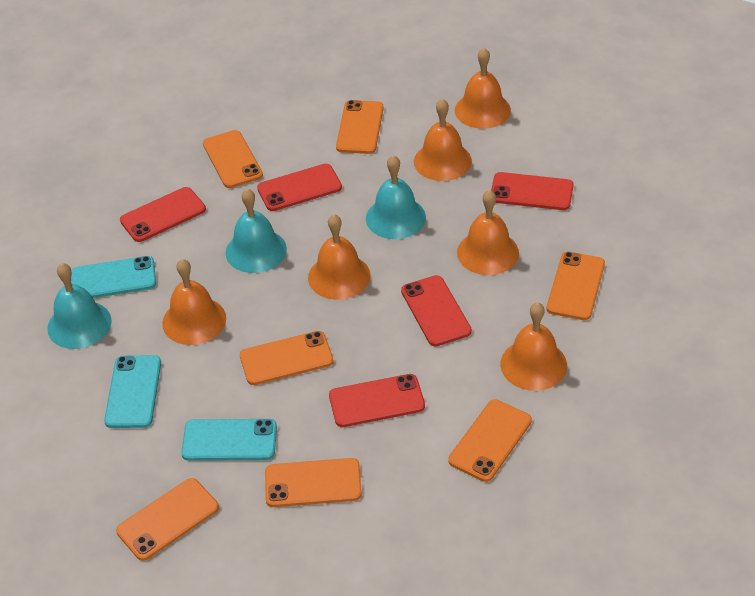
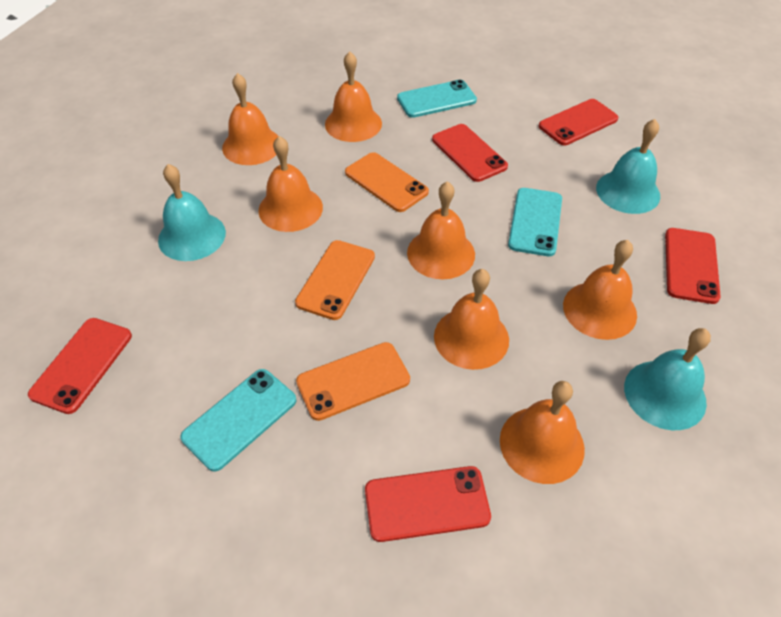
orange bell: [162,259,226,345] [308,214,371,300] [414,99,472,181] [455,48,511,129] [457,190,519,275] [500,302,567,391] = 6 -> [222,73,279,165] [258,136,323,232] [325,51,382,142] [407,181,475,279] [434,269,509,370] [500,381,585,484] [563,240,637,340] = 7
orange phone: [116,478,219,561] [203,130,263,188] [240,331,334,385] [265,458,362,507] [336,100,384,154] [448,399,532,482] [547,252,605,320] = 7 -> [295,240,375,320] [296,342,410,421] [345,152,429,212] = 3

